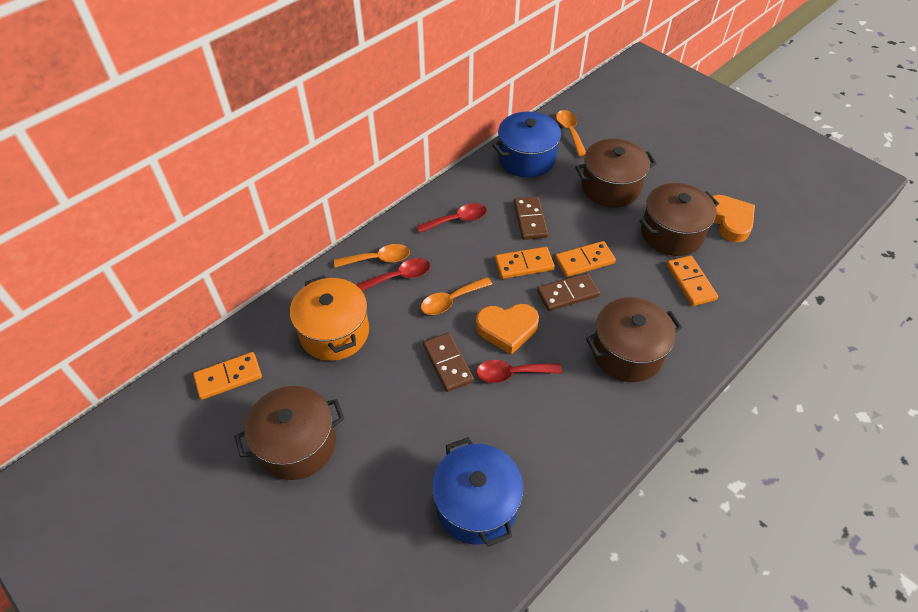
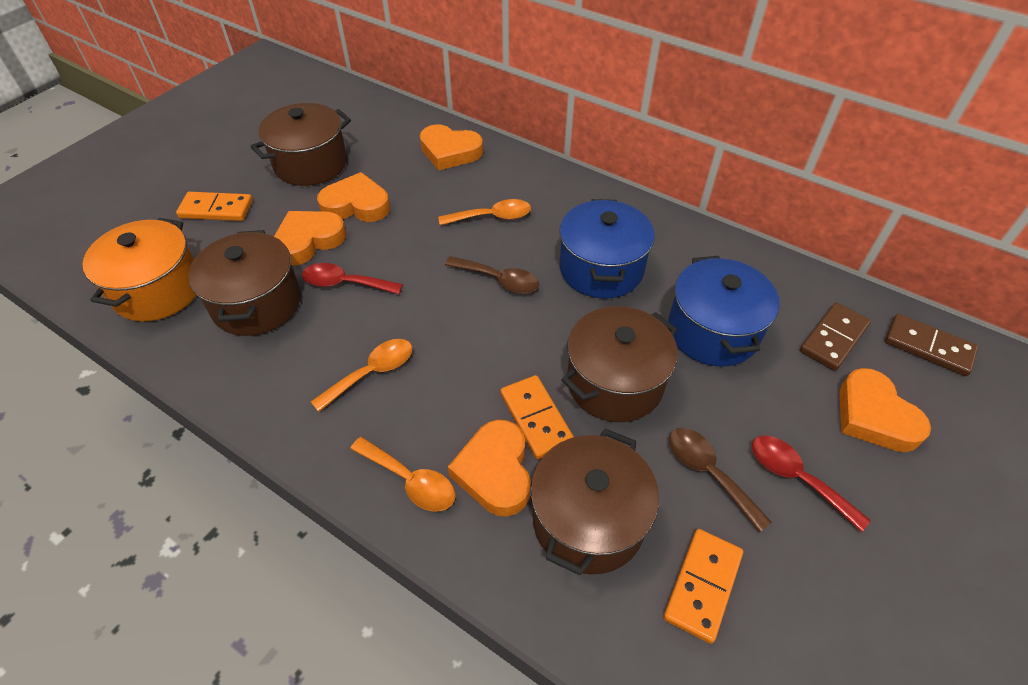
brown domino: [423,332,474,392] [514,197,549,240] [537,273,600,311] = 3 -> [800,302,871,371] [885,314,978,376] = 2
brown spoon: none = 0 -> [445,256,539,294] [669,428,772,533] = 2
orange domino: [193,352,262,400] [495,247,555,279] [555,241,616,277] [667,255,718,306] = 4 -> [176,192,253,221] [500,375,574,459] [663,529,743,644] = 3
orange heart: [476,304,539,355] [712,195,755,242] = 2 -> [274,211,346,266] [317,172,390,222] [420,124,483,171] [448,420,531,517] [839,368,931,452] = 5
red spoon: [356,258,430,291] [417,203,487,233] [476,360,562,383] = 3 -> [302,263,403,294] [752,435,871,532] = 2

